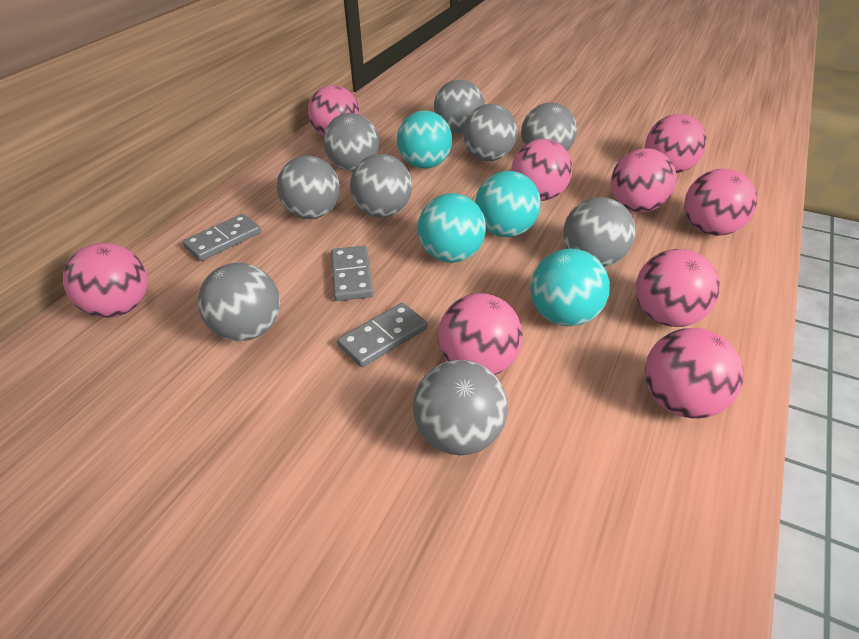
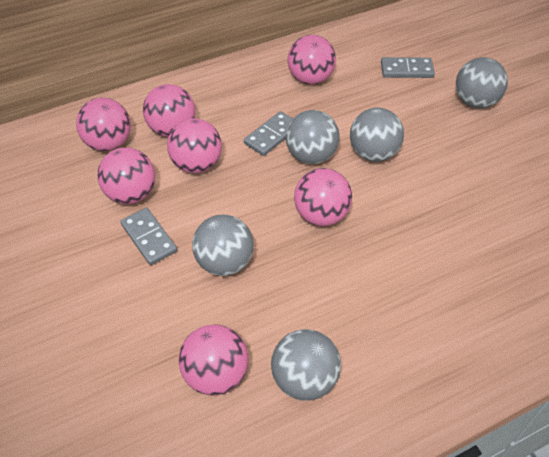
grey ball: [198,263,280,341] [277,155,340,219] [323,113,379,171] [350,154,412,217] [413,360,508,455] [434,79,485,133] [463,104,517,161] [521,102,577,151] [563,197,635,267] = 9 -> [192,215,254,276] [271,329,341,401] [286,110,340,164] [350,108,404,162] [456,57,508,109] = 5
pink ball: [63,243,148,318] [308,85,360,136] [438,293,523,375] [511,139,572,201] [611,148,677,212] [636,249,720,327] [645,114,707,173] [645,328,743,419] [684,169,757,236] = 9 -> [76,98,131,151] [97,148,155,204] [143,84,195,137] [167,118,222,173] [178,324,248,396] [288,35,336,85] [294,168,352,226] = 7
turquoise ball: [397,111,452,169] [418,193,486,263] [475,171,541,237] [530,249,610,326] = 4 -> none = 0

